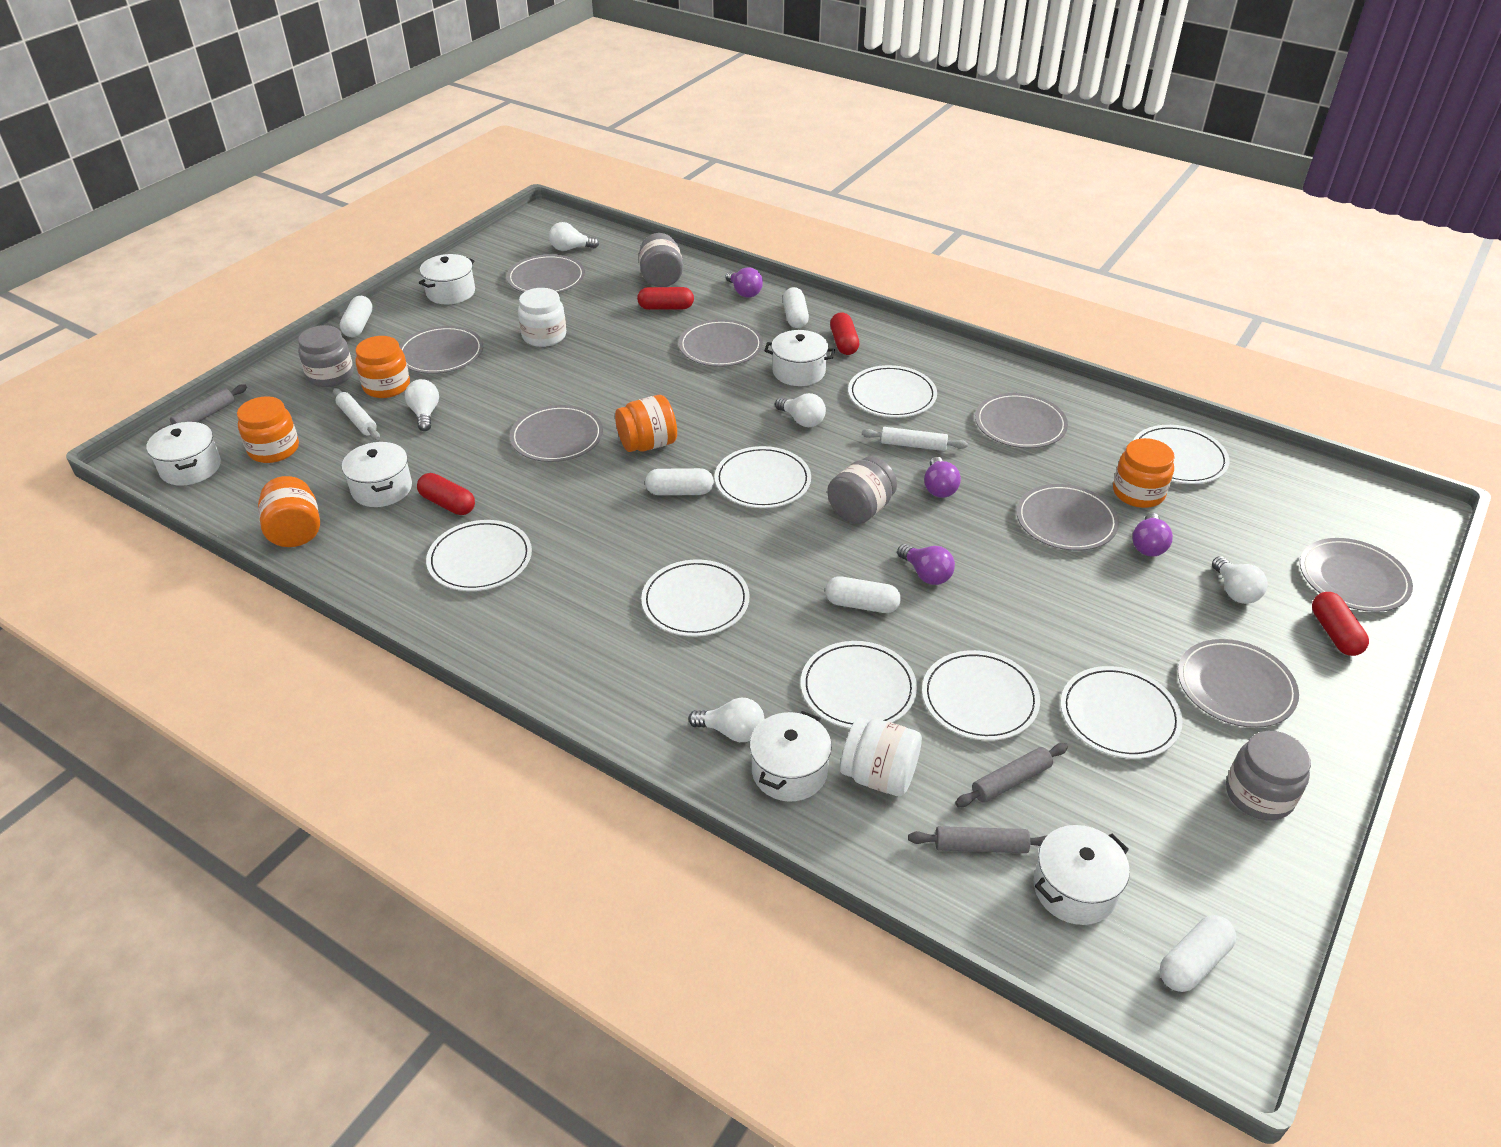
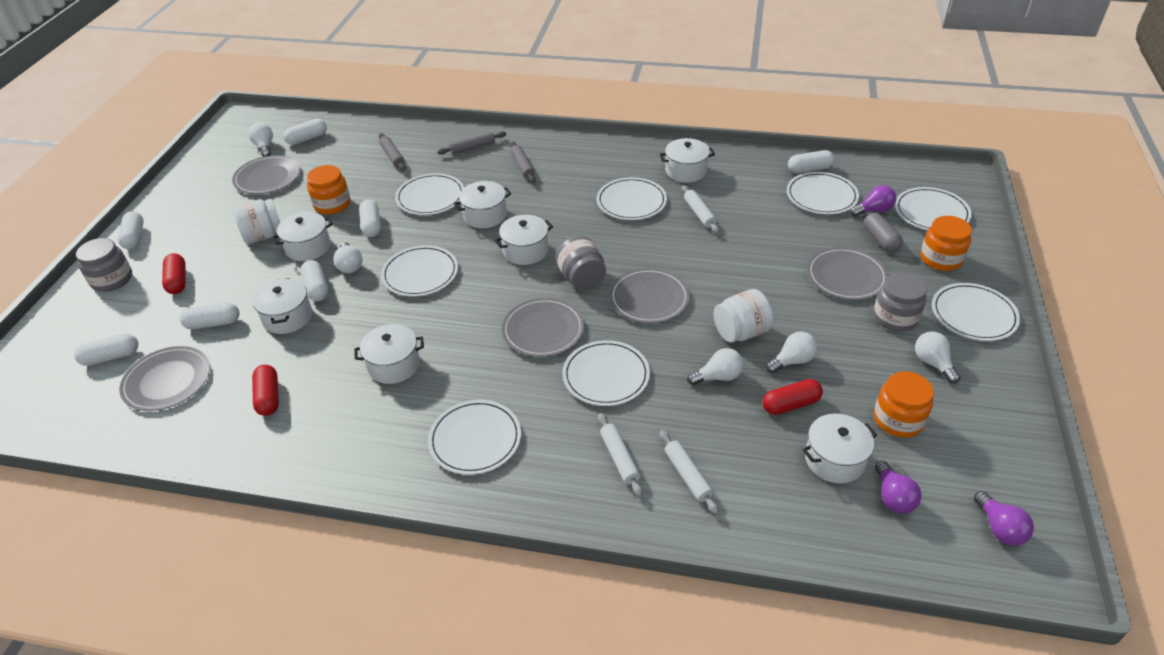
grey capsule: none = 0 -> [864,213,903,252] = 1
grey jar: [298,325,354,387] [639,233,683,287] [827,456,897,524] [1226,731,1311,820] = 4 -> [76,238,132,292] [555,235,606,290] [873,273,927,332] = 3
grey plate: [399,326,483,374] [506,254,585,293] [510,405,603,462] [679,319,763,367] [975,393,1068,448] [1017,484,1119,551] [1178,639,1299,728] [1300,538,1413,612] = 8 -> [119,346,210,411] [232,155,301,194] [502,298,584,357] [609,268,690,323] [807,247,888,300] = 5
orange jar: [237,396,299,463] [258,476,320,547] [356,336,410,398] [615,395,677,452] [1113,438,1175,508] = 5 -> [307,165,350,215] [874,371,934,438] [920,216,972,271] = 3
purple light bulb: [726,267,763,298] [897,544,955,585] [924,457,961,498] [1132,513,1173,557] = 4 -> [850,185,897,217] [875,461,922,514] [974,491,1034,546] = 3
red capsule: [417,473,475,515] [637,287,694,310] [830,312,859,355] [1312,592,1369,656] = 4 -> [162,253,186,294] [252,365,279,416] [763,379,823,415] = 3
white capsule: [340,296,373,337] [645,468,714,495] [783,287,809,328] [825,576,901,613] [1160,915,1236,992] = 5 -> [74,333,138,366] [118,211,144,249] [180,302,240,329] [283,119,327,145] [301,260,328,301] [359,200,381,237] [788,150,834,173] = 7
white pot: [146,422,221,486] [342,442,412,507] [419,254,475,304] [750,711,832,801] [764,330,835,386] [1034,825,1130,925] = 6 -> [253,278,312,334] [272,212,333,261] [354,324,424,384] [454,181,511,228] [494,215,553,265] [659,138,715,183] [802,414,877,483] = 7
white rolling pin: [333,388,380,440] [862,427,968,451] = 2 -> [598,413,643,497] [660,430,719,515] [682,185,719,233] = 3

